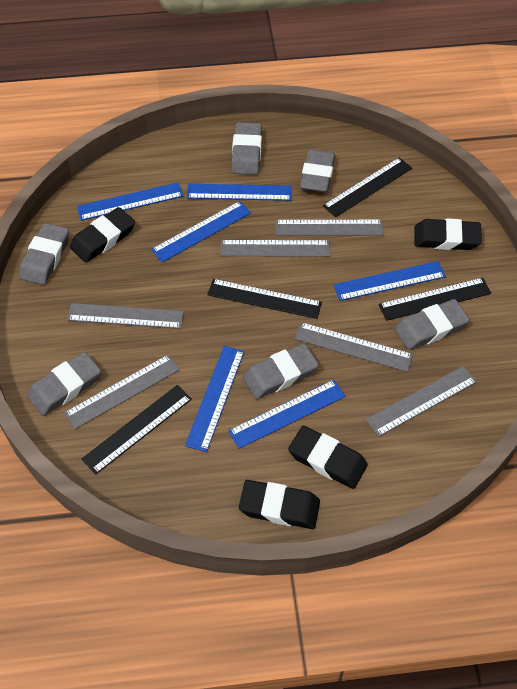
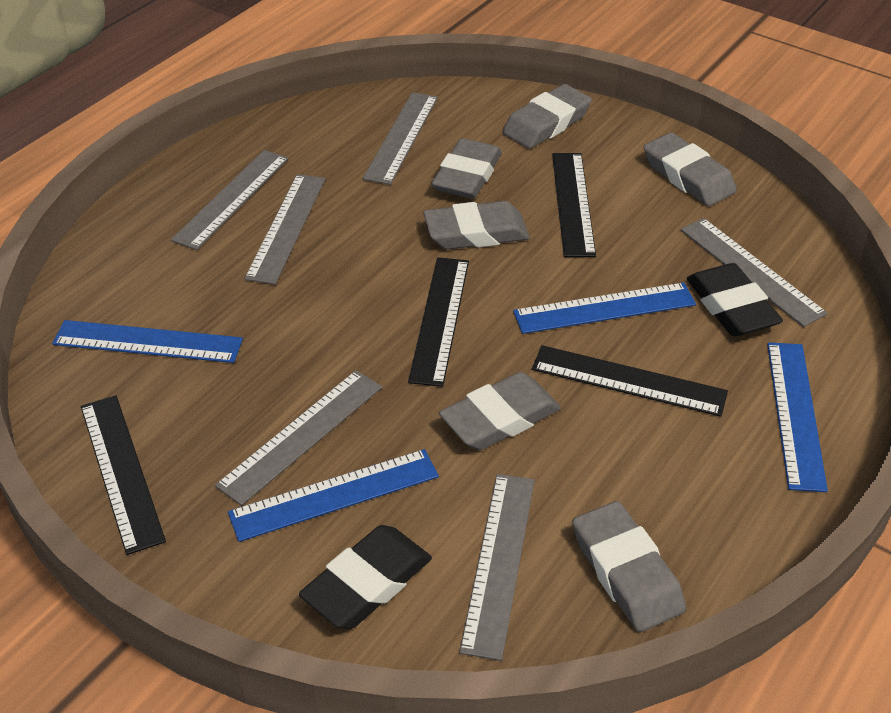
black eraser: [70,207,135,263] [239,480,320,529] [288,426,368,489] [414,218,482,250] = 4 -> [299,525,432,629] [687,263,783,336] = 2
blue ruler: [77,182,183,221] [151,201,251,262] [185,346,244,452] [187,184,292,201] [228,380,345,449] [334,261,446,301] = 6 -> [52,320,243,363] [228,449,439,542] [513,283,696,334] [767,342,828,492] = 4

